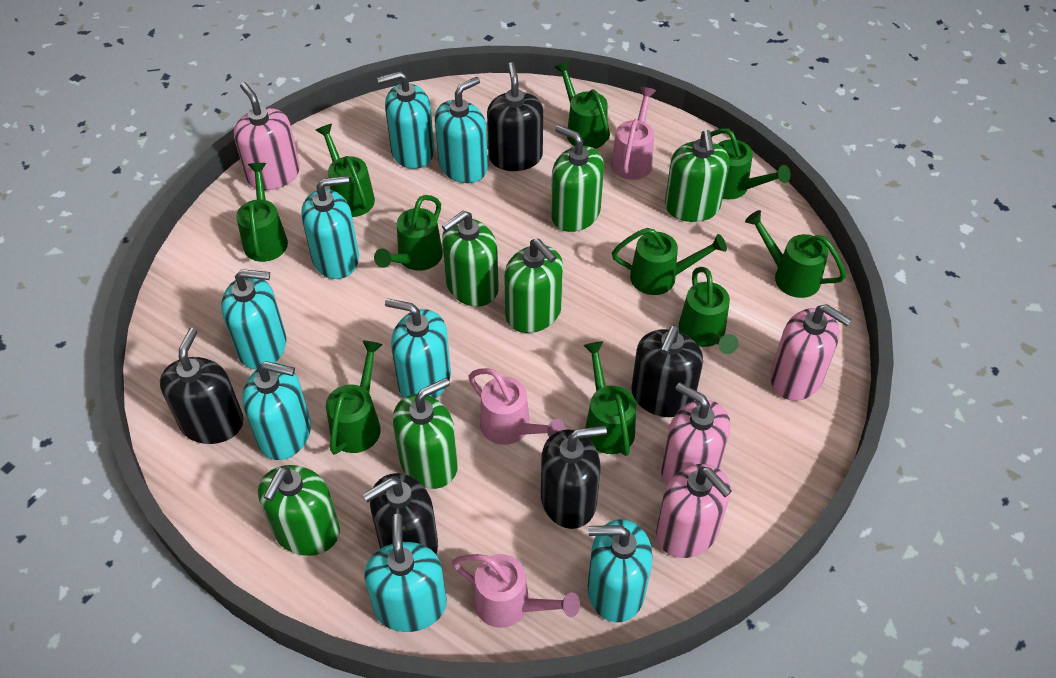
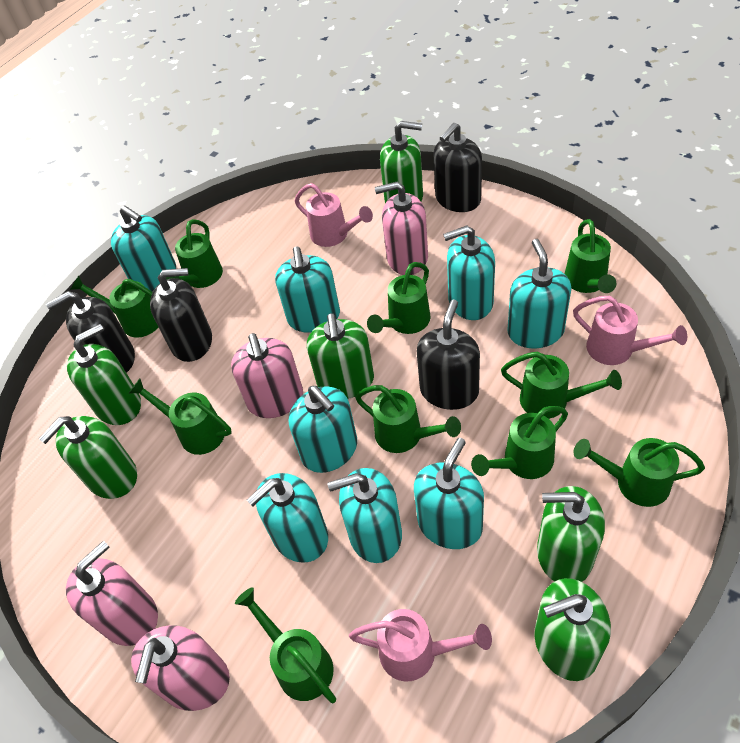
black soap dispenser: [160,328,244,444] [363,473,438,554] [487,62,543,171] [541,426,607,529] [631,325,703,417] = 5 -> [46,291,135,373] [150,268,212,362] [417,300,480,410] [434,123,482,212] = 4

